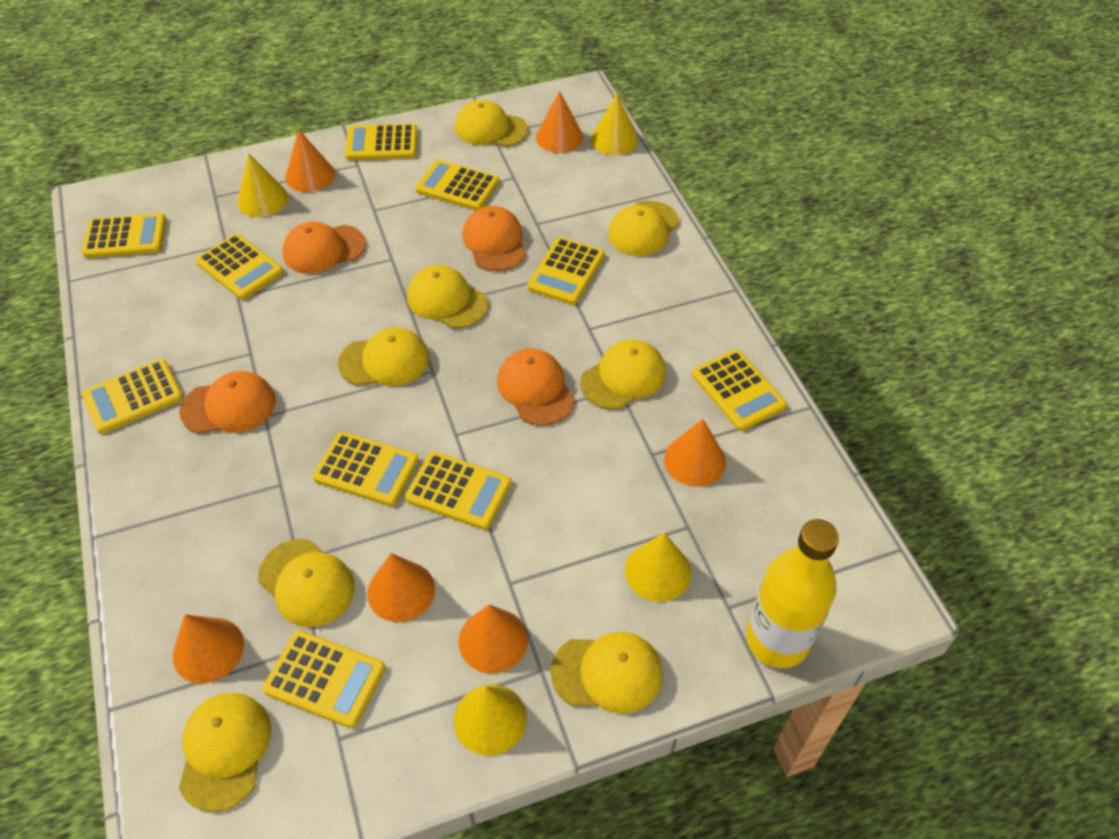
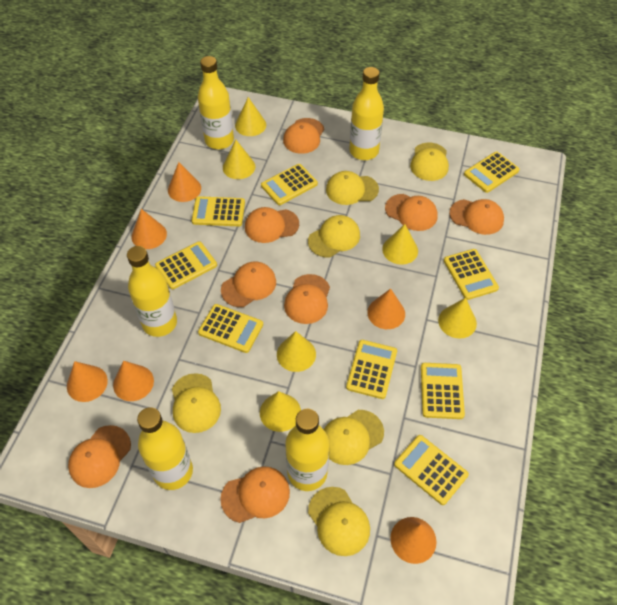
orange cap: [179,371,276,434] [282,222,366,274] [462,206,526,271] [497,349,575,425] = 4 -> [68,425,131,488] [220,466,290,523] [221,262,276,307] [245,207,299,243] [283,118,324,154] [284,274,330,324] [385,194,438,231] [449,199,504,235] = 8
yellow bottle: [746,519,839,668] = 1 -> [127,246,177,337] [137,407,193,490] [198,56,234,149] [286,409,329,491] [349,67,384,160] = 5
yellow calculator: [82,213,167,258] [82,359,183,434] [196,234,284,300] [262,630,386,728] [313,432,419,506] [345,124,418,160] [405,451,512,530] [415,159,499,210] [527,237,605,305] [692,349,787,431] = 10 -> [155,241,217,289] [192,196,245,226] [198,304,263,353] [261,164,318,205] [346,340,397,399] [394,435,469,505] [421,363,465,419] [444,249,499,300] [464,152,519,193] = 9
yellow cap: [179,693,271,812] [258,539,355,627] [338,327,429,386] [407,265,488,328] [455,100,528,147] [550,632,663,714] [581,340,666,410] [608,201,679,256] = 8 -> [172,373,221,433] [308,215,360,257] [308,487,370,556] [324,410,384,465] [326,171,379,205] [410,143,449,181] = 6
yellow cone: [237,154,288,217] [454,684,527,756] [591,94,638,155] [625,533,691,602] = 4 -> [223,140,255,179] [235,97,266,136] [260,391,301,432] [277,331,316,372] [382,224,418,265] [438,298,477,339] = 6

